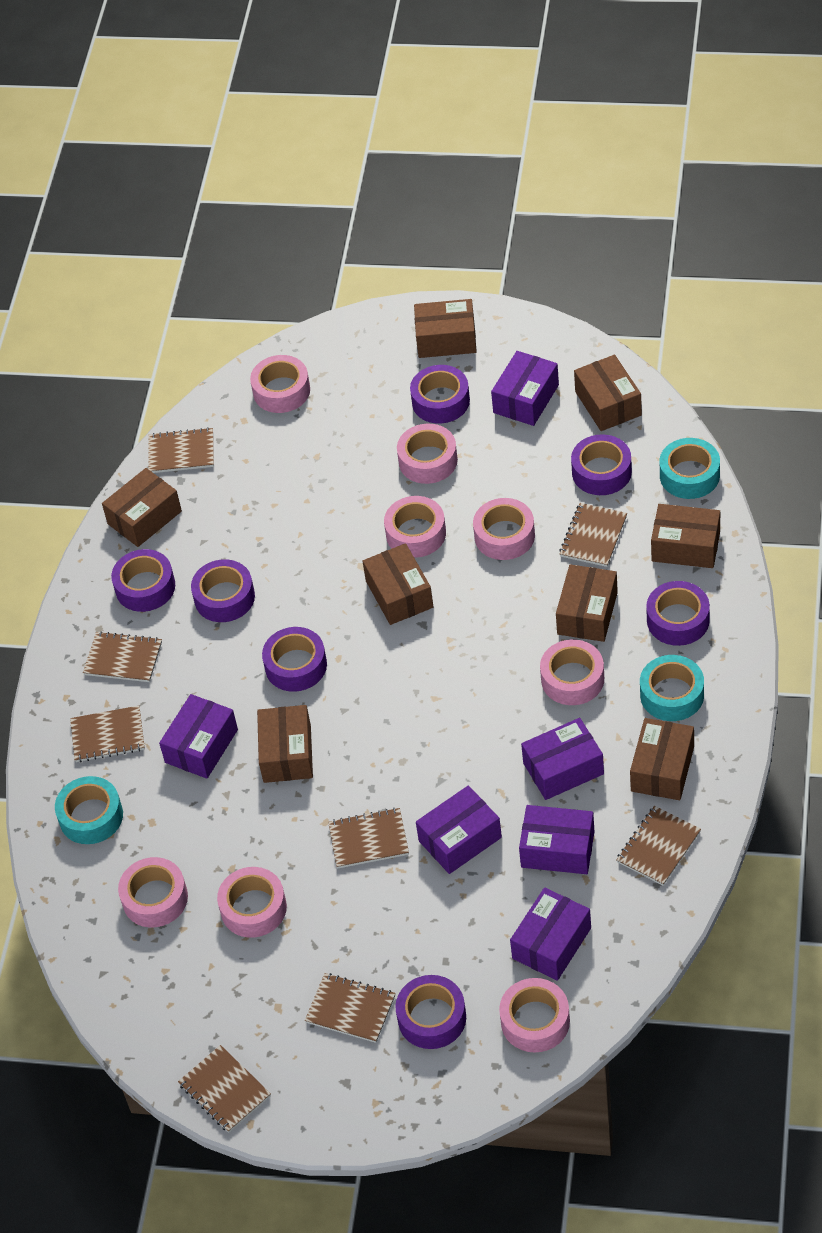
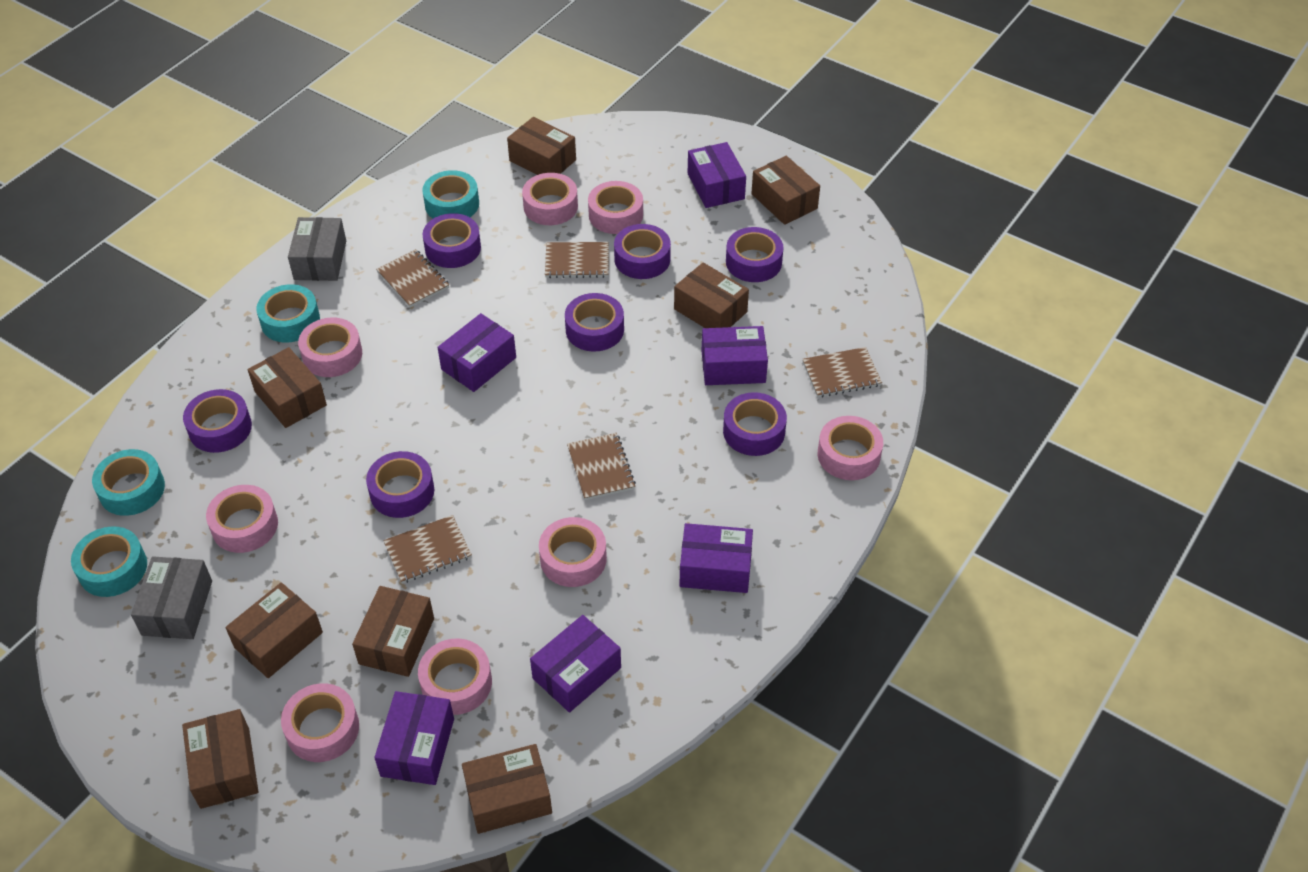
brown notebook: [70,706,145,762] [83,631,162,682] [148,427,214,473] [178,1045,271,1133] [305,973,396,1043] [328,808,409,869] [559,503,627,567] [616,806,701,886] = 8 -> [376,249,449,307] [383,515,472,584] [545,242,609,278] [567,433,636,500] [802,347,882,397] = 5
grey box: none = 0 -> [131,556,212,639] [288,217,346,281] = 2
turquoise tape: [55,776,123,844] [640,655,704,721] [659,438,720,499] = 3 -> [71,526,147,597] [92,449,165,516] [256,284,320,342] [422,170,479,219] = 4

